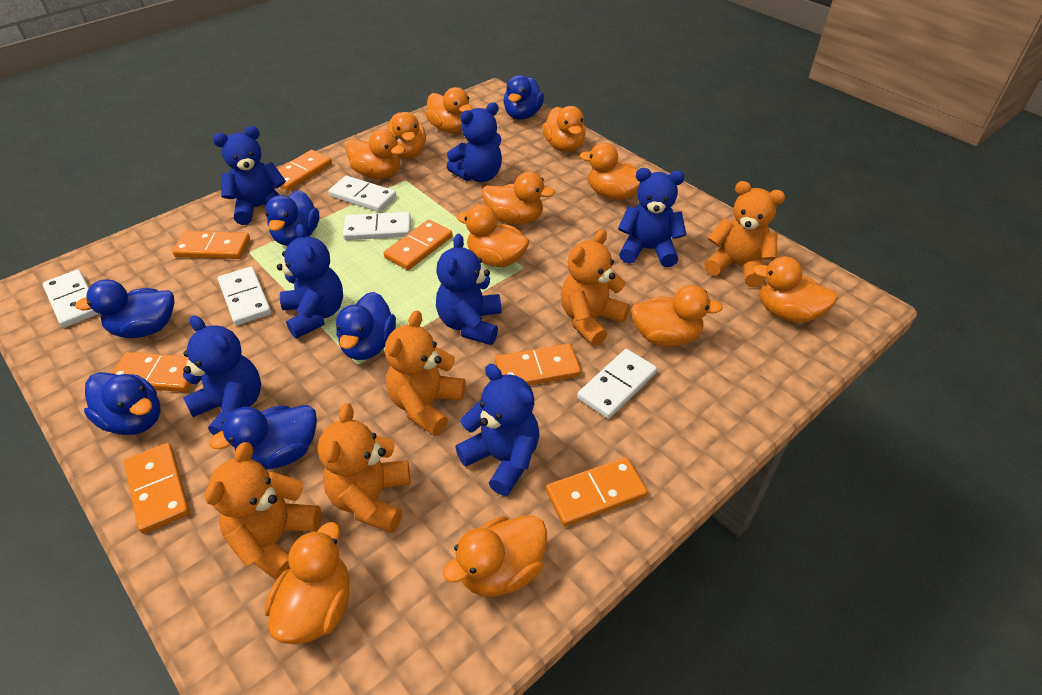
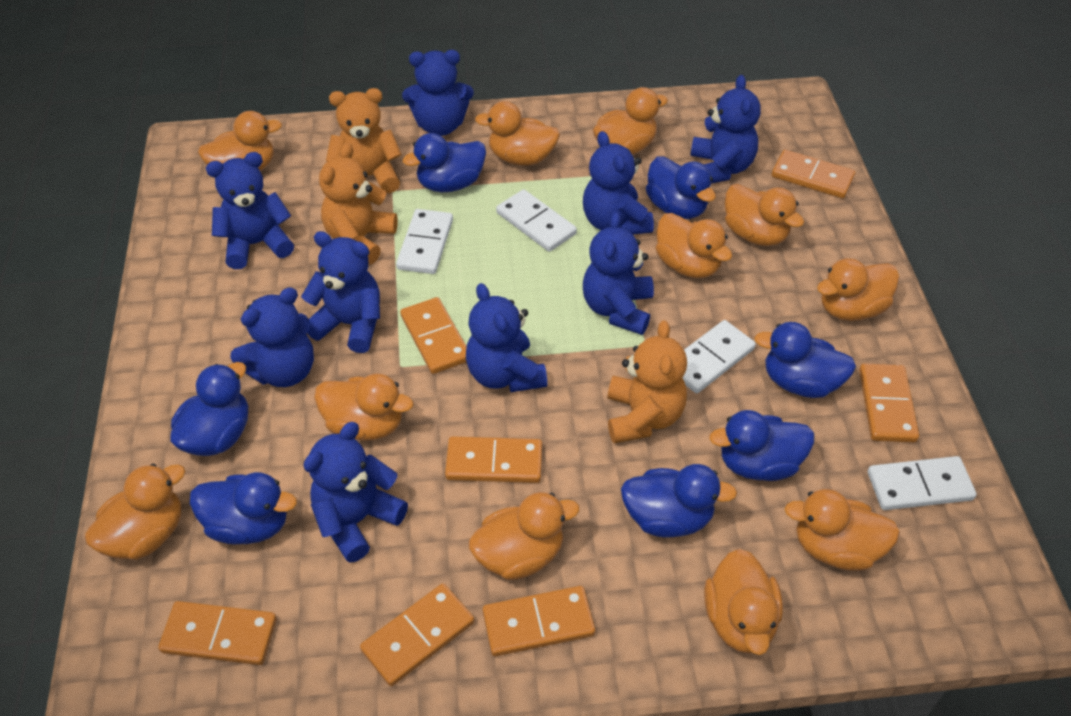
blue duck: [75,279,175,338] [84,372,161,435] [209,405,317,470] [265,190,319,246] [336,292,396,360] [503,75,544,120] = 6 -> [170,362,248,456] [190,472,297,545] [403,133,486,192] [621,464,737,538] [646,156,716,219] [709,410,814,481] [754,322,856,398] = 7
blue teddy bear: [183,316,261,435] [213,126,286,225] [277,224,343,338] [436,234,502,345] [447,102,502,182] [455,364,540,496] [618,168,686,267] = 7 -> [206,152,294,269] [230,288,314,387] [301,231,380,353] [303,422,408,563] [402,50,474,136] [466,283,547,392] [583,131,654,234] [583,212,654,335] [690,75,760,183] = 9
orange teddy bear: [205,442,321,580] [318,403,411,533] [385,310,465,436] [561,230,630,346] [704,181,785,287] = 5 -> [319,143,398,264] [326,88,402,193] [607,320,687,443] = 3
white domino: [43,269,99,328] [218,267,271,325] [328,176,397,212] [343,212,411,240] [577,349,657,419] = 5 -> [396,209,453,274] [496,189,577,252] [683,320,756,393] [868,456,977,510] = 4

